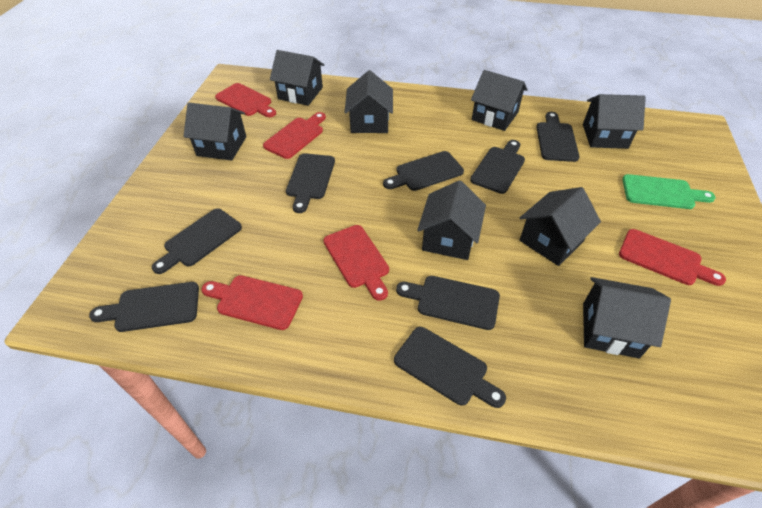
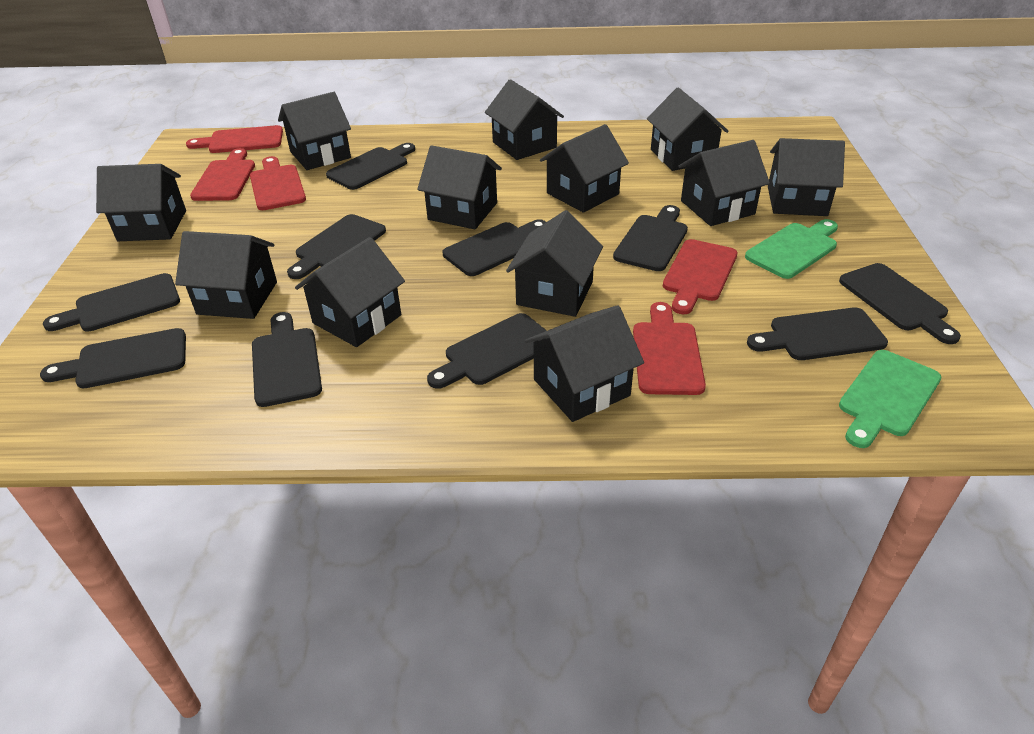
black cutting board: [89,282,199,332] [152,208,242,274] [286,153,335,213] [383,151,464,191] [394,327,506,408] [396,276,500,330] [470,140,525,194] [536,112,580,162] = 8 -> [40,328,186,388] [43,273,180,332] [252,312,322,407] [287,214,386,279] [326,143,415,190] [427,313,547,389] [443,219,546,276] [613,205,688,271] [747,307,888,360] [839,263,961,344] = 10
black house: [183,103,246,161] [270,50,324,106] [344,70,393,133] [417,180,486,260] [471,70,528,131] [520,187,601,266] [583,94,646,149] [583,277,671,359] = 8 -> [96,164,186,241] [175,231,277,319] [278,92,351,170] [295,237,405,347] [417,145,502,229] [485,79,564,160] [506,210,603,317] [525,305,644,422] [540,124,629,213] [647,88,729,171] [678,140,770,226] [768,138,845,216] = 12
green cutting board: [622,174,716,209] = 1 -> [745,219,838,279] [839,350,941,448] = 2

